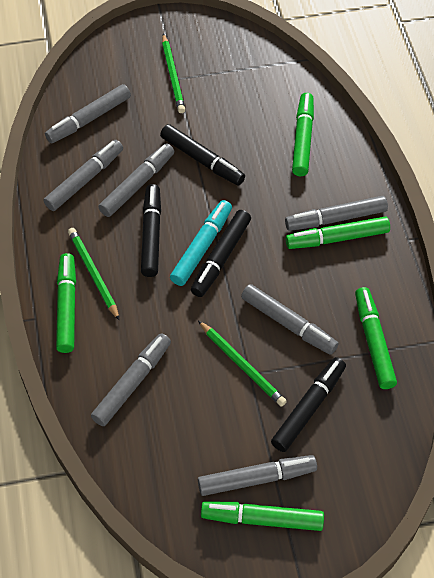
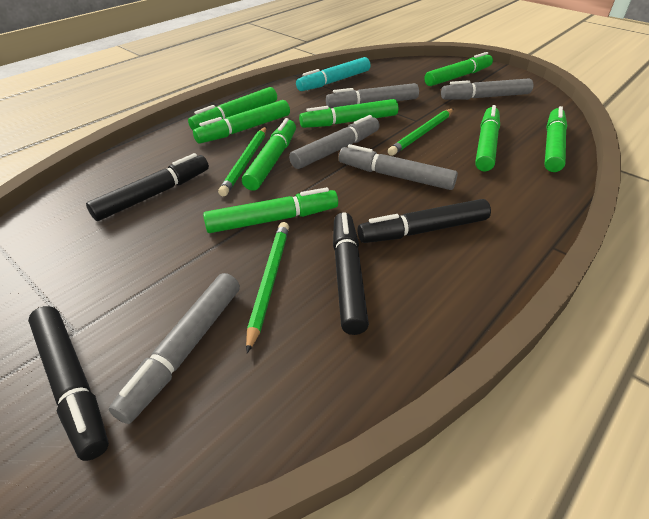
green marker: [56,253,76,353] [201,501,324,531] [286,216,390,249] [292,93,314,176] [355,287,397,389] = 5 -> [188,87,277,130] [193,100,290,144] [203,187,338,233] [242,118,296,191] [299,99,398,128] [424,52,493,86] [475,105,500,171] [544,106,567,172] = 8
grey marker: [43,140,123,211] [45,84,131,143] [91,333,171,426] [98,143,174,217] [198,455,317,496] [241,284,339,355] [285,196,388,231] = 7 -> [109,273,240,424] [289,115,379,169] [326,83,419,108] [339,144,458,190] [441,78,533,100] = 5

